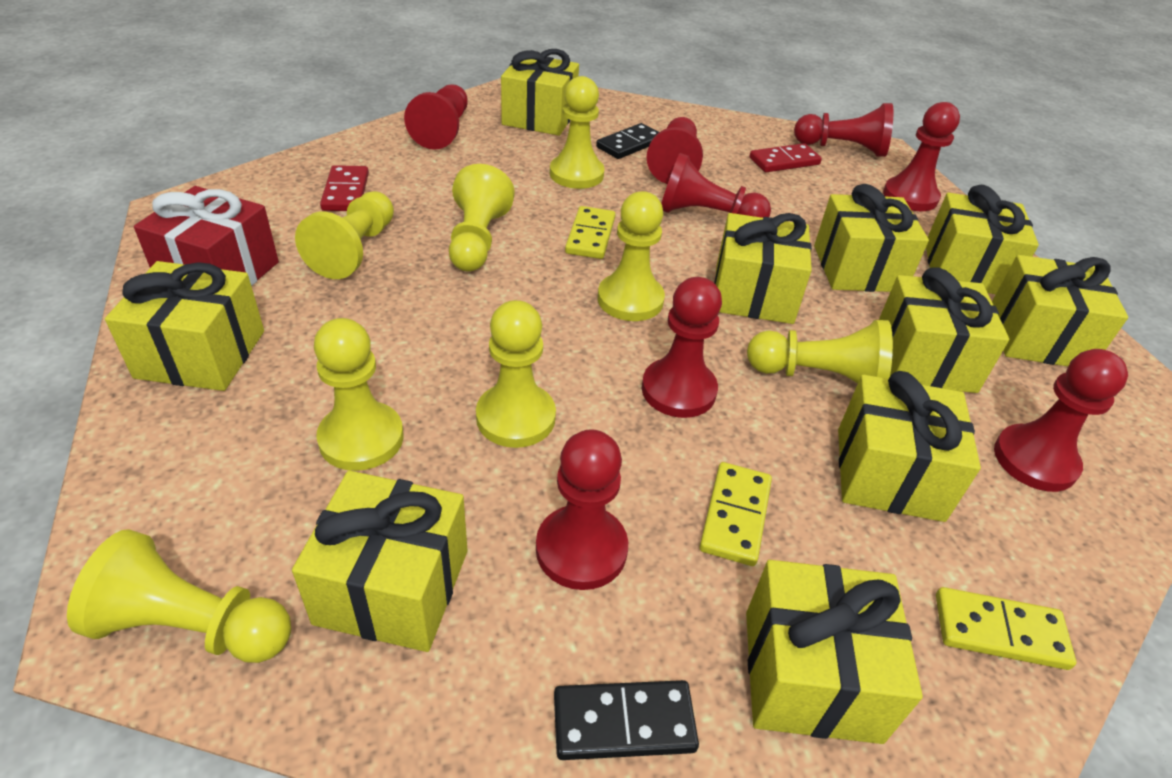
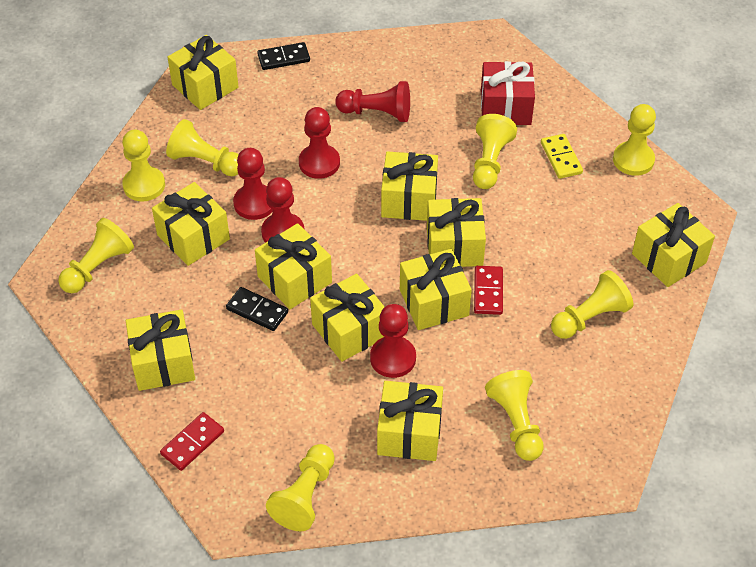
red pawn: [404,84,468,150] [536,429,628,590] [642,277,722,418] [647,117,703,184] [661,153,771,218] [794,103,893,157] [883,102,960,211] [994,349,1128,492] = 8 -> [233,148,273,220] [261,177,304,243] [299,107,340,179] [335,81,410,122] [370,304,416,378] = 5
yellow domino: [565,206,615,259] [699,462,772,566] [936,587,1076,670] = 3 -> [541,134,583,179] = 1

